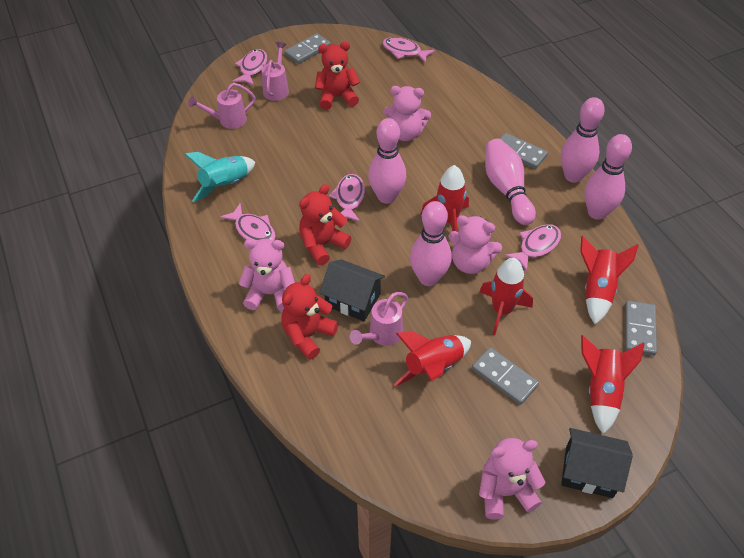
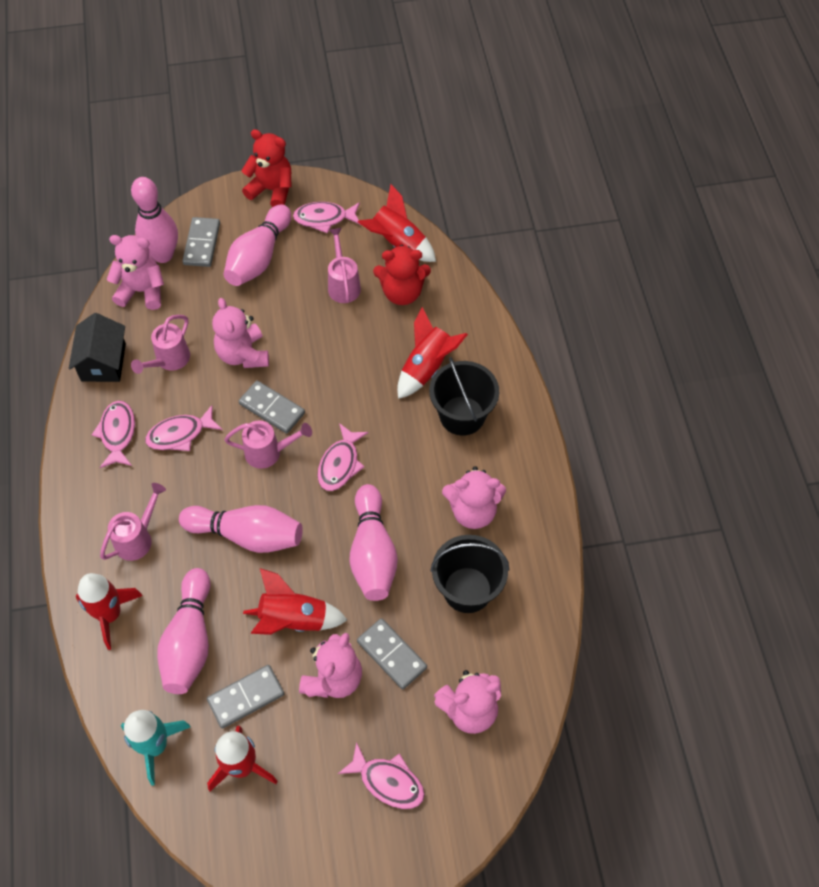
black bucket: none = 0 -> [429,357,499,436] [430,535,509,613] = 2
black house: [320,259,385,321] [561,428,633,498] = 2 -> [69,313,126,382] = 1
pink teddy bear: [239,239,295,311] [384,86,431,141] [448,215,502,274] [479,438,545,520] = 4 -> [107,235,164,310] [212,298,269,368] [299,633,362,698] [434,670,501,734] [442,466,506,529] = 5
pink watering can: [188,83,256,129] [261,42,289,101] [350,292,408,346] = 3 -> [100,483,166,561] [131,315,190,374] [224,420,312,469] [328,228,361,303] = 4
red teddy bear: [281,274,338,360] [299,184,351,265] [315,41,360,110] = 3 -> [241,129,291,207] [373,245,431,305] = 2

